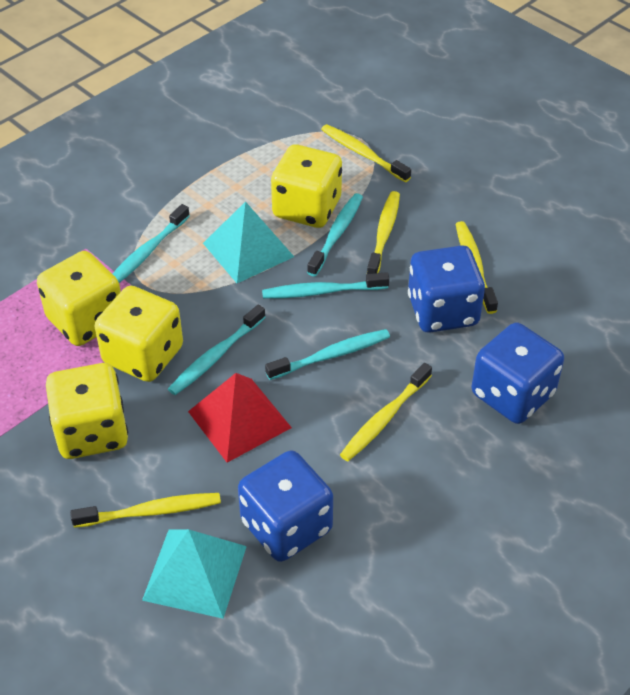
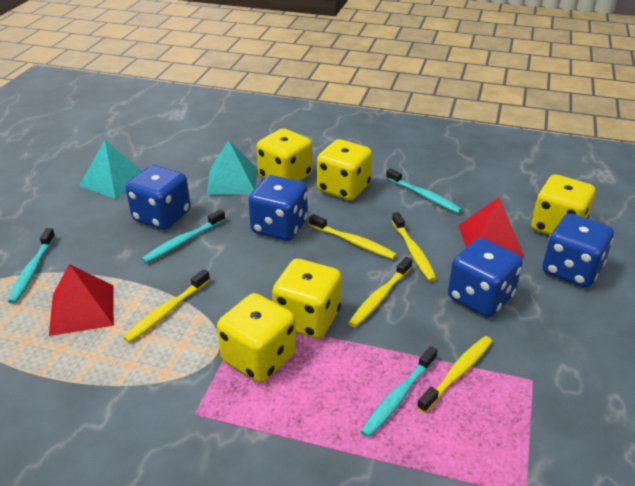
blue dice: [238,451,333,562] [408,245,485,333] [472,323,564,424] = 3 -> [126,165,191,230] [248,175,308,241] [448,238,523,317] [543,213,614,288] = 4
red pyramid: [188,373,292,463] = 1 -> [49,264,114,336] [459,197,524,257] = 2
turquoise toothbrush: [113,204,190,283] [168,305,266,395] [262,272,389,299] [265,329,390,380] [307,193,363,276] = 5 -> [7,228,55,304] [142,209,225,263] [360,346,438,438] [386,168,462,213] = 4
yellow dice: [37,251,121,346] [46,363,128,459] [95,286,183,382] [271,144,342,228] = 4 -> [217,293,296,382] [256,128,312,181] [272,259,342,339] [317,139,372,200] [531,175,596,235] = 5

